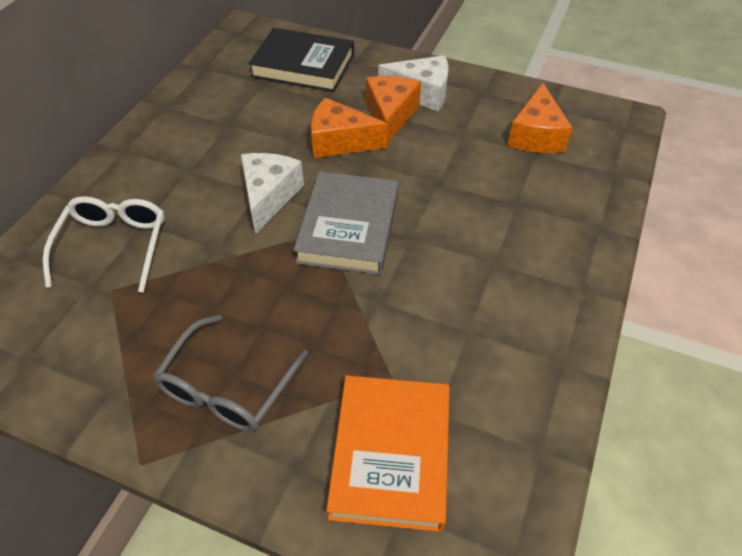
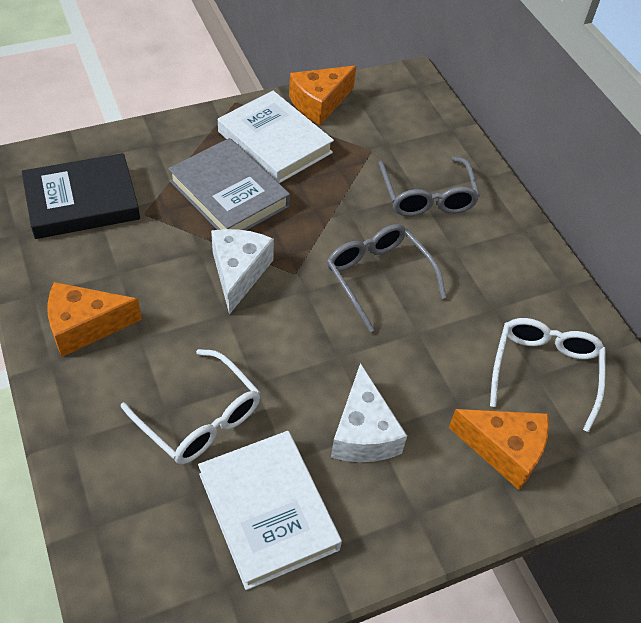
grey glasses: [153,315,309,432] = 1 -> [327,224,446,332] [379,157,480,216] = 2
orange book: [326,375,450,532] = 1 -> none = 0
white book: none = 0 -> [198,431,342,590] [218,91,334,183] = 2
white glasses: [43,196,164,293] = 1 -> [121,349,260,464] [490,318,606,432] = 2

